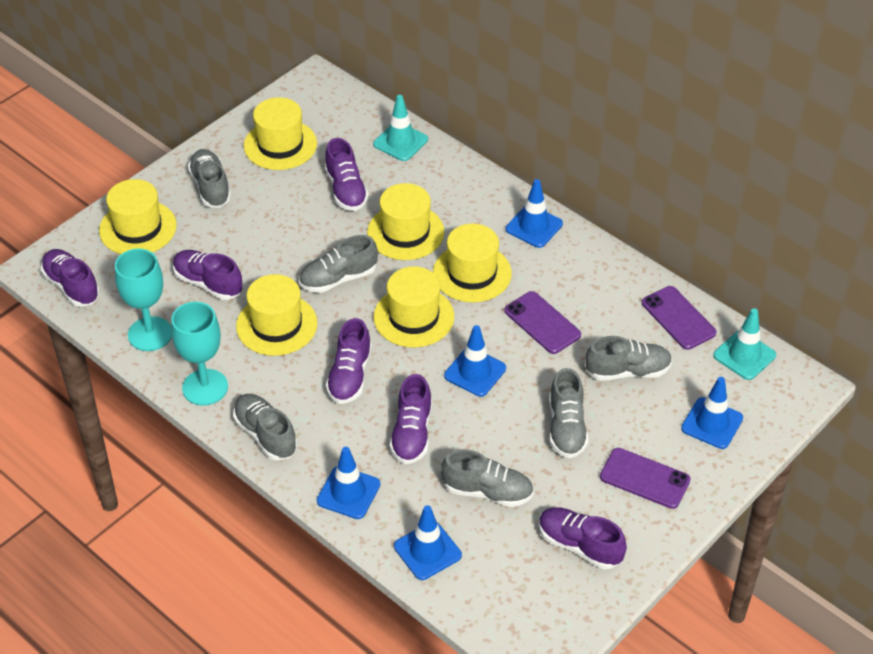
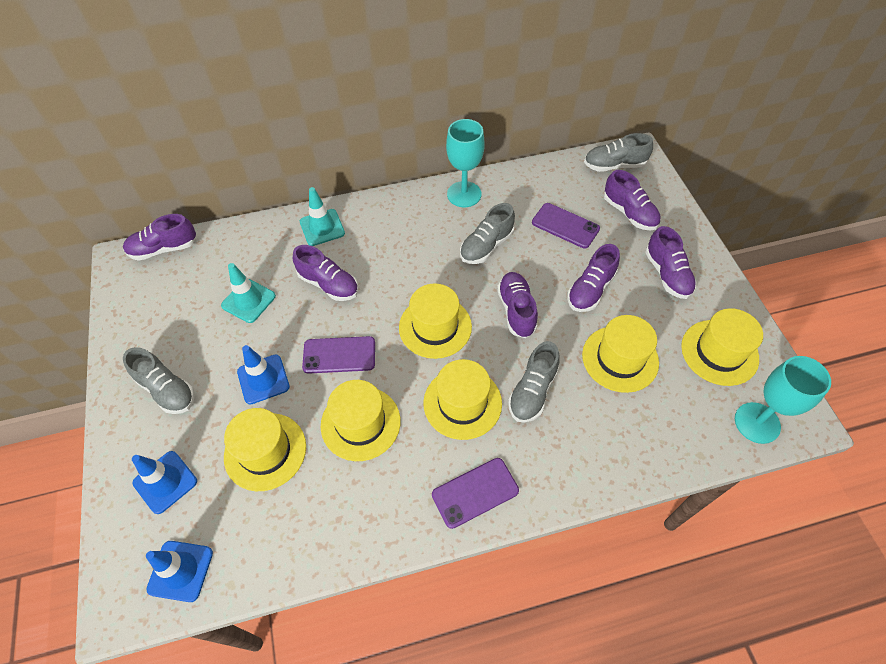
blue traffic cone: [317,447,380,519] [394,505,462,580] [444,325,506,397] [506,179,563,248] [681,377,743,449] = 5 -> [132,451,197,514] [146,541,213,602] [237,345,290,405] = 3
grey shoe: [188,149,231,208] [233,394,297,460] [299,235,378,293] [441,449,533,507] [549,368,588,458] [586,336,672,381] = 6 -> [123,347,195,414] [460,203,515,264] [508,341,560,423] [584,133,653,172] = 4

